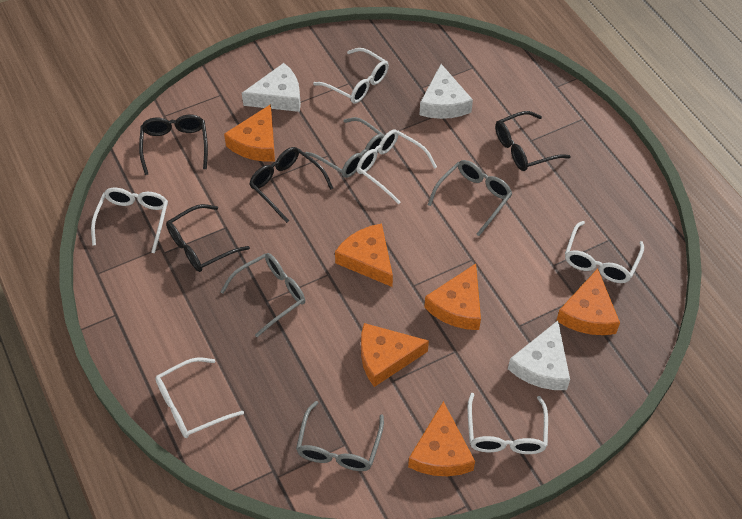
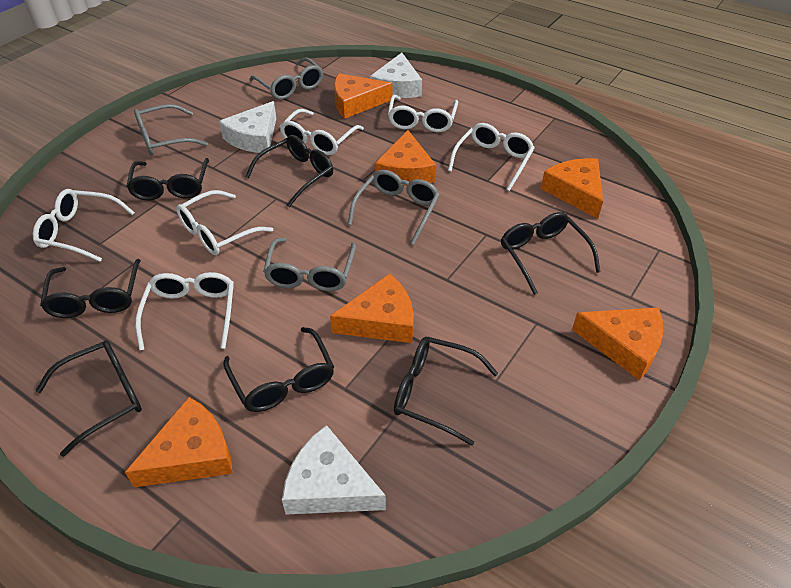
black glasses: [139,115,208,175] [166,204,250,272] [249,147,333,223] [495,111,571,171] = 4 -> [36,340,142,457] [40,259,141,318] [126,158,209,201] [224,327,334,412] [245,135,333,207] [394,337,498,446] [501,212,601,295] = 7

